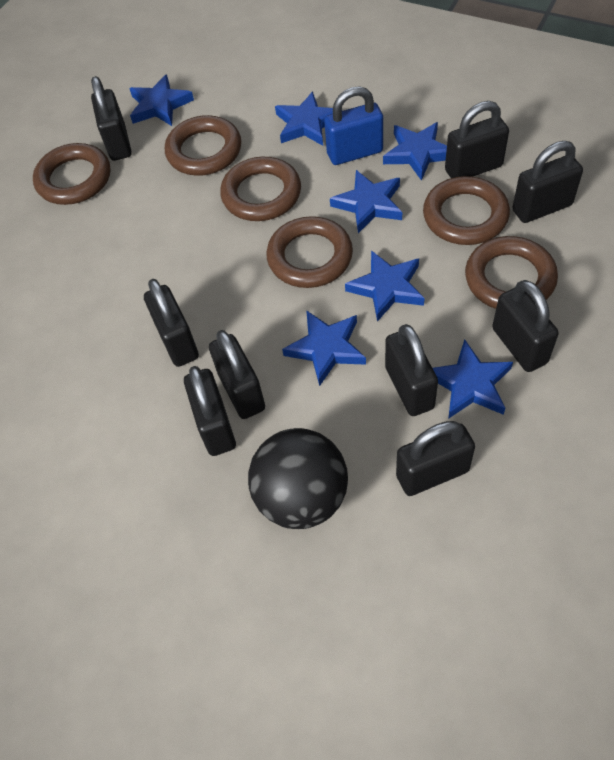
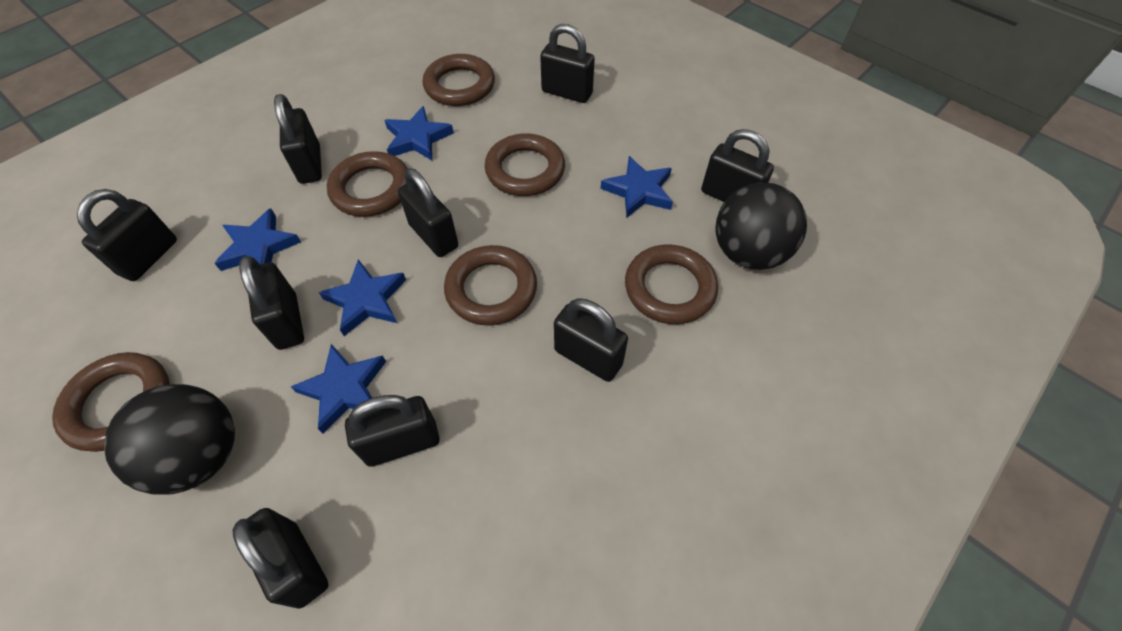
black ball: [248,428,348,529] = 1 -> [104,384,235,495] [715,182,807,270] = 2
blue padlock: [324,86,383,165] = 1 -> none = 0
blue star: [129,74,194,126] [275,91,333,146] [282,310,366,386] [330,170,402,233] [345,250,425,322] [383,122,447,181] [433,339,513,419] = 7 -> [214,208,301,271] [291,344,386,434] [319,259,406,336] [384,106,454,160] [601,156,673,218] = 5

